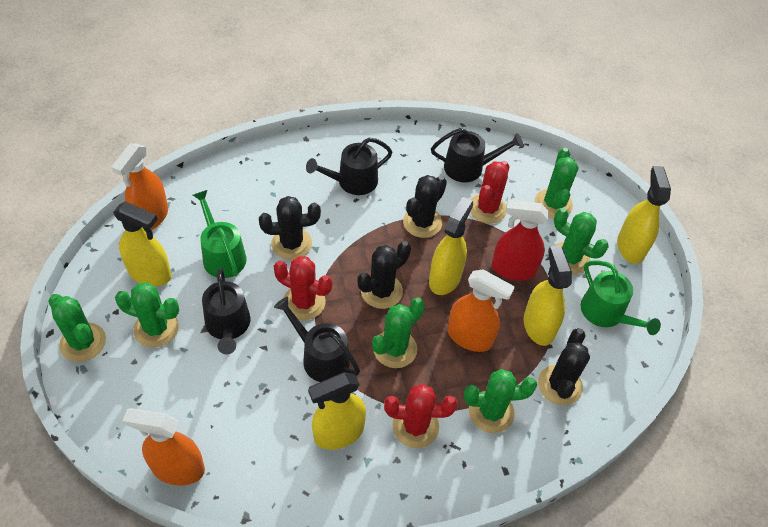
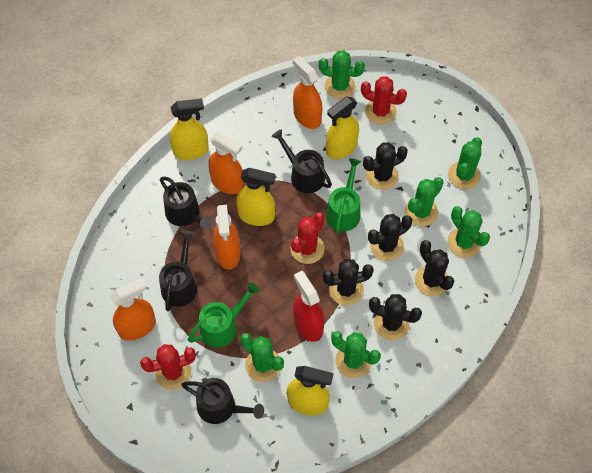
black cactus: [259,196,321,260] [358,241,411,309] [403,175,447,238] [538,328,590,406] = 4 -> [323,259,374,306] [363,142,408,190] [368,214,412,261] [369,294,422,340] [415,240,454,296] = 5
orange spray bottle: [111,143,168,230] [122,408,205,485] [448,269,515,352] = 3 -> [110,278,156,341] [208,132,244,194] [213,205,240,270] [293,56,322,129] = 4
yellow spray bottle: [113,201,172,286] [308,373,366,450] [429,197,473,295] [524,245,572,346] [617,166,671,264] = 5 -> [170,98,209,160] [236,168,275,226] [287,366,333,415] [326,97,359,159] = 4

